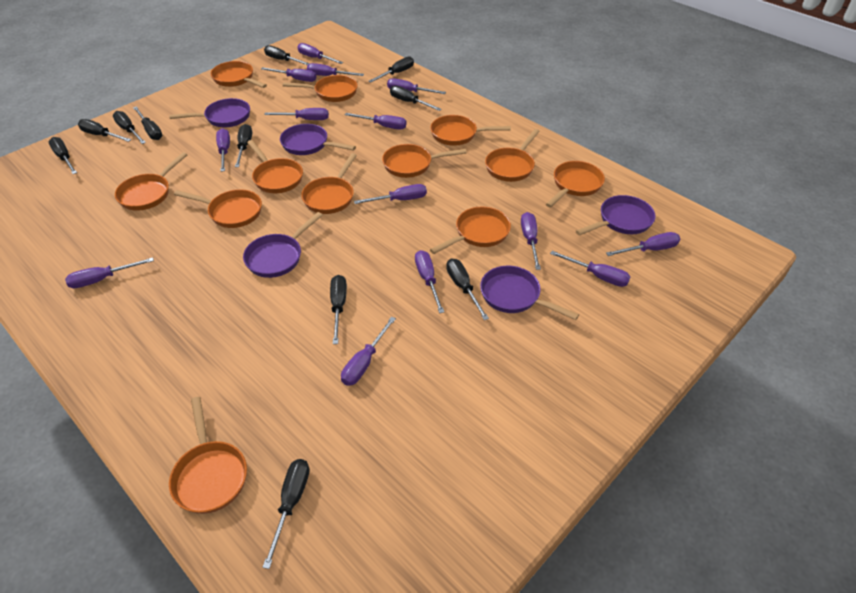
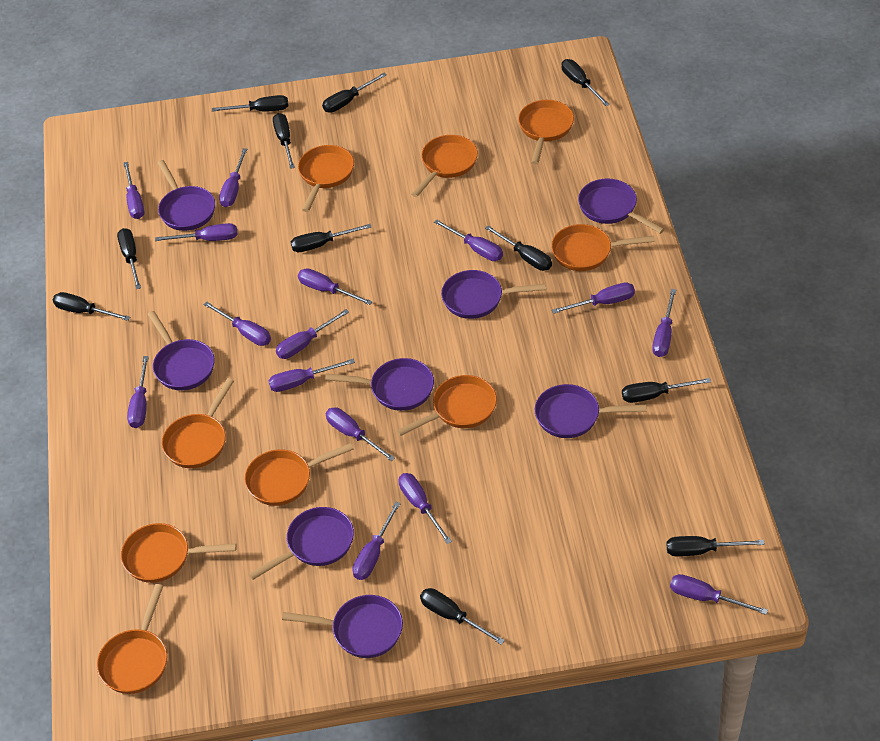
orange pan: [115,152,187,211] [169,397,247,514] [174,189,262,228] [211,61,267,88] [247,140,303,193] [283,75,358,102] [301,153,357,214] [382,144,467,178] [430,115,511,145] [430,207,511,254] [485,129,540,182] [546,161,605,208] = 12 -> [97,584,167,694] [121,523,237,583] [162,378,234,468] [245,443,353,506] [298,145,354,212] [396,375,497,436] [411,135,478,197] [518,100,574,164] [551,224,655,271] = 9
purple pan: [169,98,250,127] [243,212,323,278] [280,124,356,155] [480,266,579,320] [576,195,655,236] = 5 -> [147,311,215,390] [157,160,215,231] [248,507,354,580] [282,595,403,658] [325,358,434,411] [441,270,546,319] [535,384,647,438] [578,179,665,234] = 8
purple screwdriver: [65,258,154,288] [216,128,230,172] [261,67,316,82] [264,108,329,120] [297,43,343,64] [307,63,364,76] [341,316,396,386] [345,113,407,130] [354,184,427,204] [387,78,446,94] [415,250,444,313] [521,212,541,270] [550,251,630,287] [606,232,680,256] = 14 -> [123,162,145,219] [127,356,149,428] [155,223,237,241] [203,302,271,346] [219,148,247,207] [268,359,355,392] [276,309,349,359] [298,268,373,305] [326,407,395,461] [353,502,401,580] [398,473,452,544] [434,220,503,261] [552,282,635,314] [652,289,676,357] [670,574,768,615] = 15

